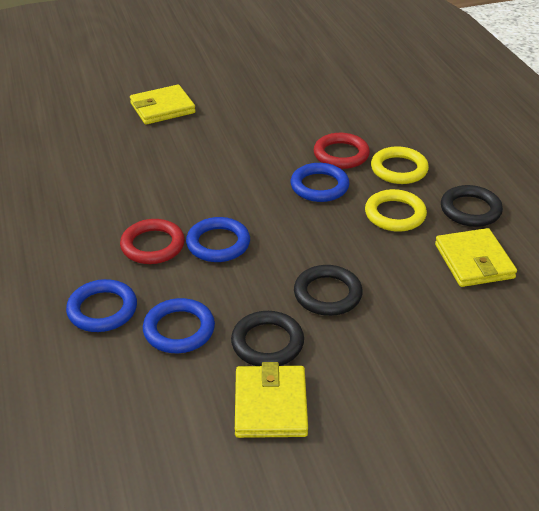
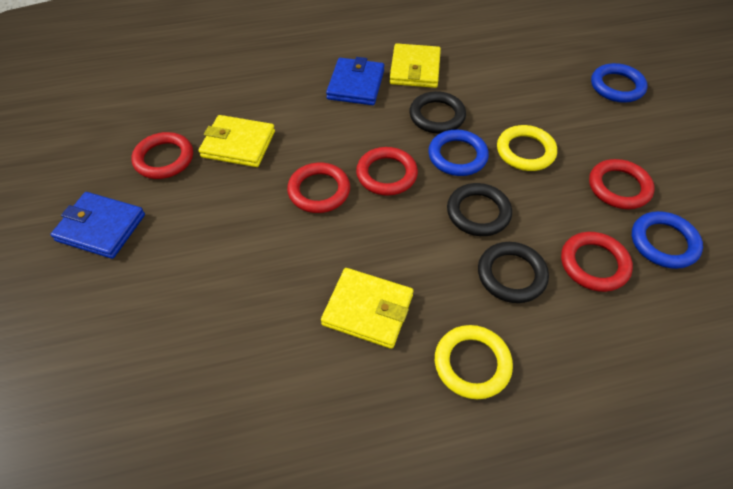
blue ring: [66,279,137,332] [143,298,215,353] [186,217,250,262] [291,163,349,202] = 4 -> [428,129,489,176] [591,63,648,103] [632,211,703,269] = 3
blue wallet: none = 0 -> [50,192,145,259] [326,57,384,105] = 2
red ring: [120,219,185,264] [314,133,370,169] = 2 -> [131,132,193,179] [287,162,350,213] [356,147,418,196] [561,232,633,292] [589,159,654,209] = 5

